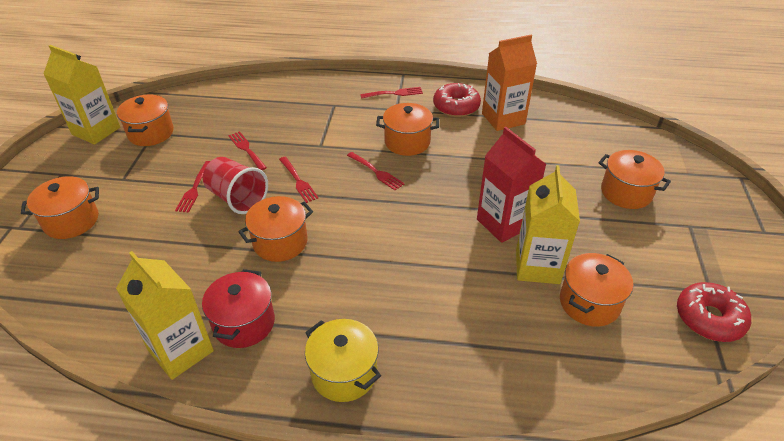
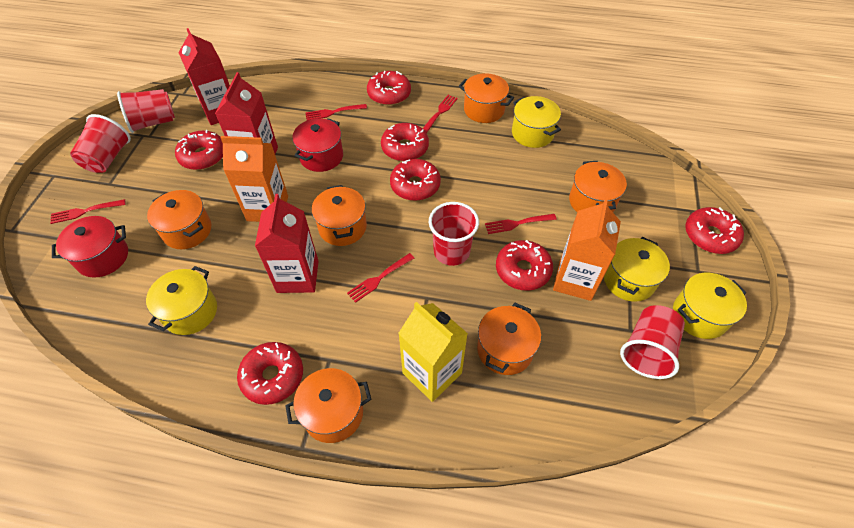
orange carton: [482,35,537,131] = 1 -> [220,136,288,222] [553,198,621,301] = 2
red carton: [477,127,546,243] = 1 -> [178,28,230,125] [215,72,278,154] [255,194,319,293] = 3
red cup: [203,157,268,214] = 1 -> [70,114,131,173] [117,89,175,133] [429,202,479,266] [620,305,685,379] = 4
red donut: [433,83,481,117] [677,282,751,342] = 2 -> [175,130,223,170] [237,342,303,405] [367,71,411,105] [381,123,429,161] [390,159,441,201] [496,240,553,291] [685,207,744,254] = 7
red pot: [202,269,275,348] = 1 -> [52,216,128,278] [292,118,343,172] = 2
yellow carton: [43,45,120,145] [116,251,214,380] [516,165,580,284] = 3 -> [398,302,468,402] = 1
yellow pot: [305,319,381,402] = 1 -> [146,266,217,335] [512,96,561,148] [604,237,670,302] [673,273,747,339] = 4

